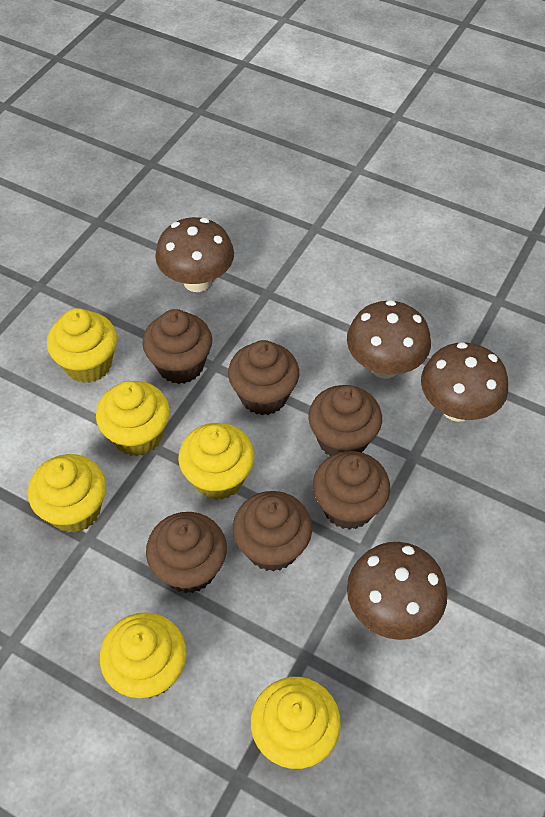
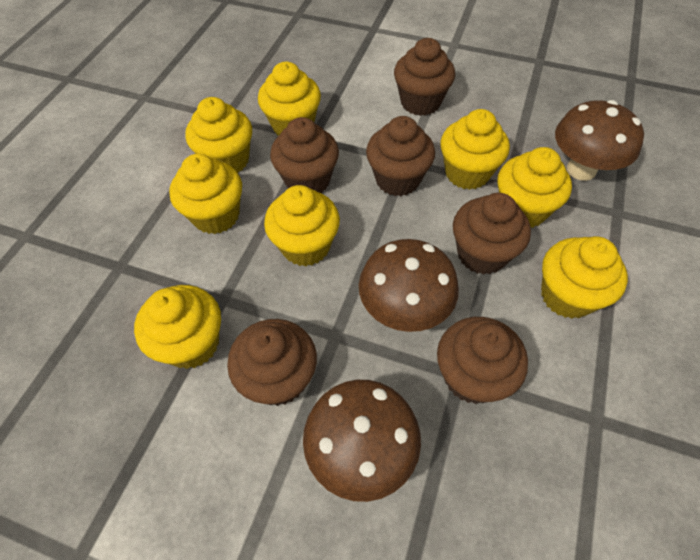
brown mushroom: [155,217,234,292] [347,300,431,379] [347,542,448,640] [421,342,508,422] = 4 -> [303,380,421,502] [359,239,459,332] [555,100,644,181] = 3
yellow cupcake: [28,454,106,533] [47,308,117,383] [96,381,170,456] [100,612,186,699] [178,423,254,500] [251,677,341,769] = 6 -> [134,285,221,369] [169,154,242,234] [185,97,252,173] [258,62,321,136] [264,185,340,266] [440,109,510,190] [497,147,572,228] [541,236,628,319] = 8

